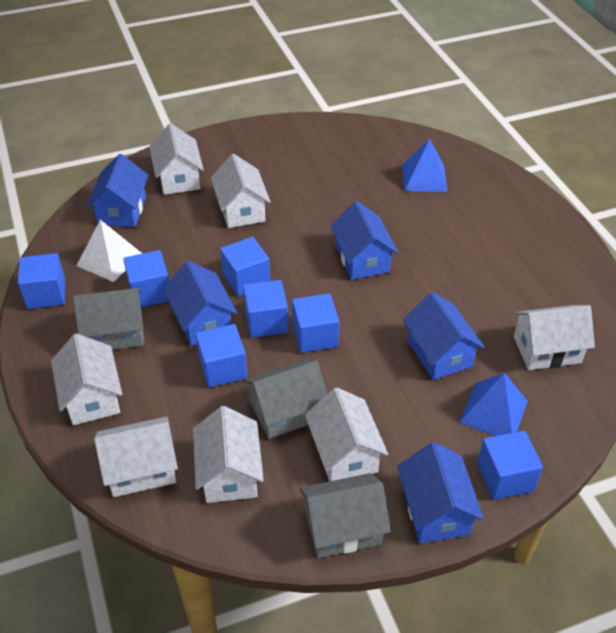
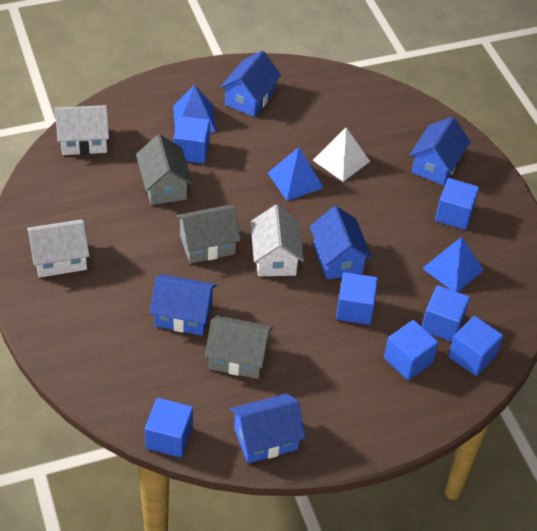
blue pyramid: [402,138,448,192] [459,373,528,436] = 2 -> [173,85,216,133] [268,147,323,201] [422,237,484,292] = 3
white house: [51,333,122,425] [94,417,178,497] [149,124,204,195] [193,406,264,503] [211,154,270,228] [305,387,388,481] [514,305,595,370] = 7 -> [27,219,90,278] [55,105,109,155] [251,205,304,276] = 3

